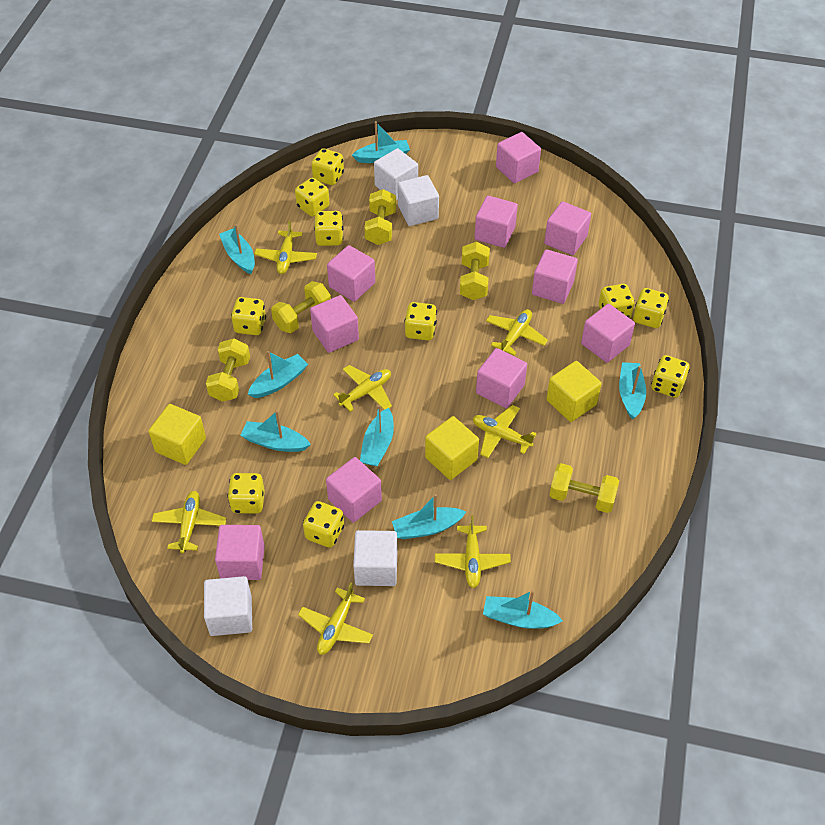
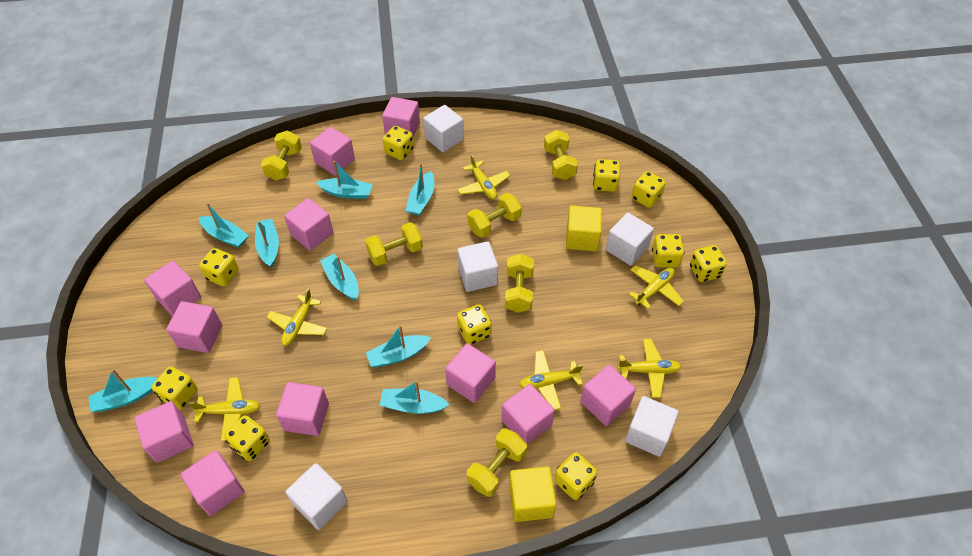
pink cube: [215,525,265,580] [310,295,359,353] [326,457,382,523] [327,245,375,302] [475,195,518,248] [476,348,527,408] [496,132,541,184] [532,249,578,304] [544,201,591,255] [581,304,635,363] = 10 -> [134,401,193,463] [144,261,201,316] [166,301,222,353] [181,450,245,516] [276,382,329,436] [284,198,333,251] [310,127,355,175] [382,97,420,137] [445,343,496,403] [501,384,555,445] [580,365,636,426] = 11
white cube: [204,576,252,636] [353,530,397,586] [374,148,418,200] [398,175,439,226] = 4 -> [285,463,348,530] [423,105,464,152] [457,241,498,292] [606,213,654,266] [625,396,679,457] = 5
yellow cube: [149,404,206,465] [425,416,479,480] [547,361,602,422] = 3 -> [509,466,556,522] [566,206,602,251] = 2
yellow dumbbell: [206,339,250,402] [271,281,331,333] [364,189,396,245] [460,242,490,300] [550,463,619,513] = 5 -> [261,131,302,181] [365,222,423,266] [467,428,527,497] [468,193,522,238] [505,254,534,313] [544,130,578,180] = 6
yellow plane: [152,491,227,553] [254,220,317,274] [298,582,373,655] [333,365,392,412] [435,515,511,588] [473,405,537,458] [486,309,548,356] = 7 -> [189,377,260,441] [267,288,328,346] [457,154,510,200] [519,350,583,410] [617,339,682,398] [629,265,684,309] = 6

